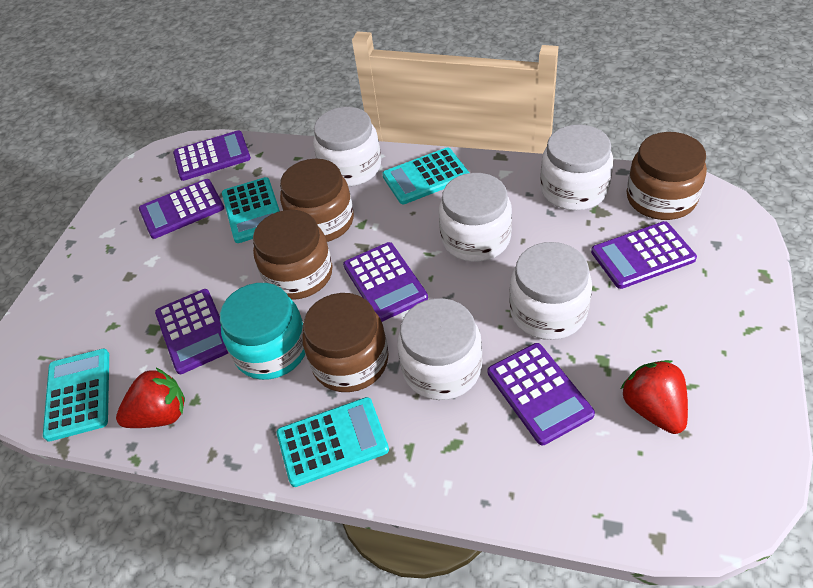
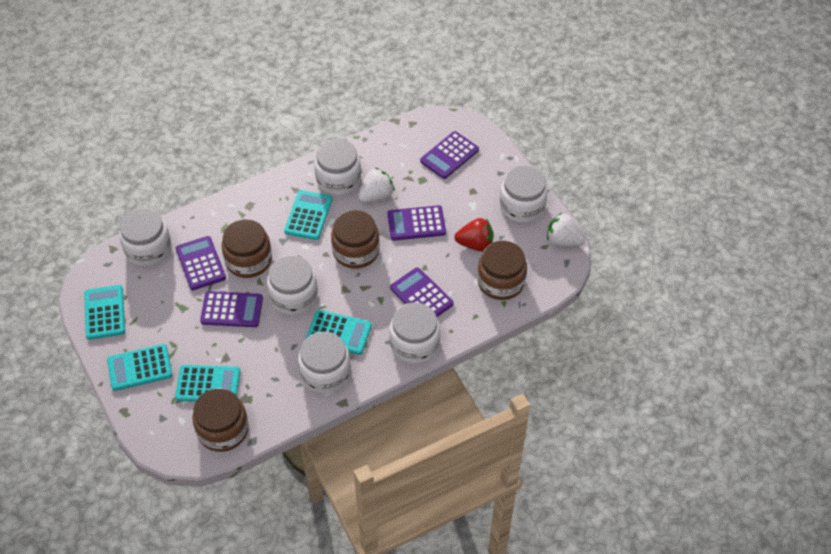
purple calculator: [139,179,224,239] [155,289,228,374] [173,130,251,181] [343,242,428,322] [488,343,595,445] [591,221,697,289] = 6 -> [176,236,226,290] [200,291,263,327] [387,205,446,241] [390,267,454,317] [420,131,479,179] = 5
red strawberry: [116,368,185,428] [621,360,688,434] = 2 -> [454,218,494,252] = 1
turquoise calculator: [43,349,109,442] [222,177,280,243] [277,397,389,487] [382,147,469,204] = 4 -> [84,285,125,340] [107,344,172,391] [175,365,240,402] [284,190,333,240] [306,310,372,355] = 5
turquoise jar: [220,283,305,380] = 1 -> none = 0
white jar: [313,107,381,187] [397,298,482,400] [439,173,512,262] [509,242,592,340] [540,125,613,210] = 5 -> [119,208,171,266] [267,255,318,315] [298,332,351,394] [314,139,361,195] [389,303,440,364] [499,166,547,223] = 6
white strawberry: none = 0 -> [358,168,395,203] [547,213,586,247] = 2

